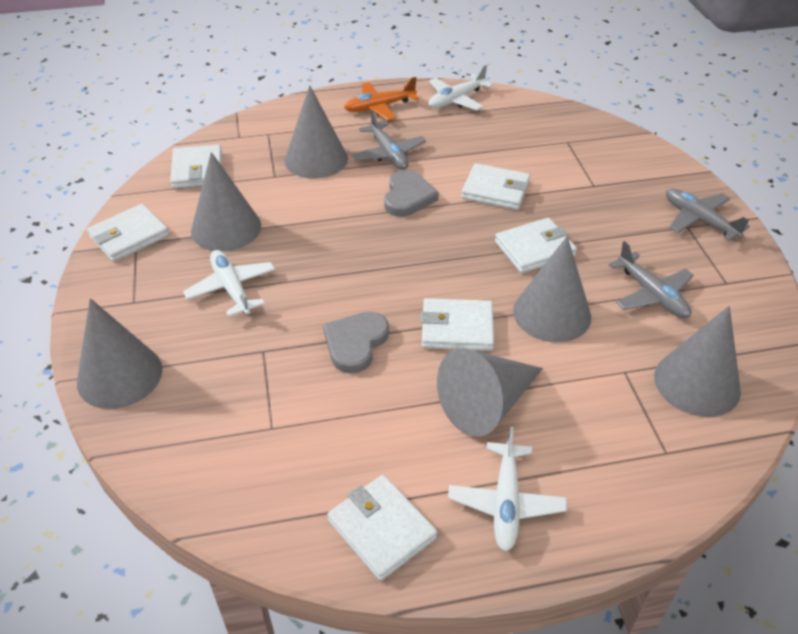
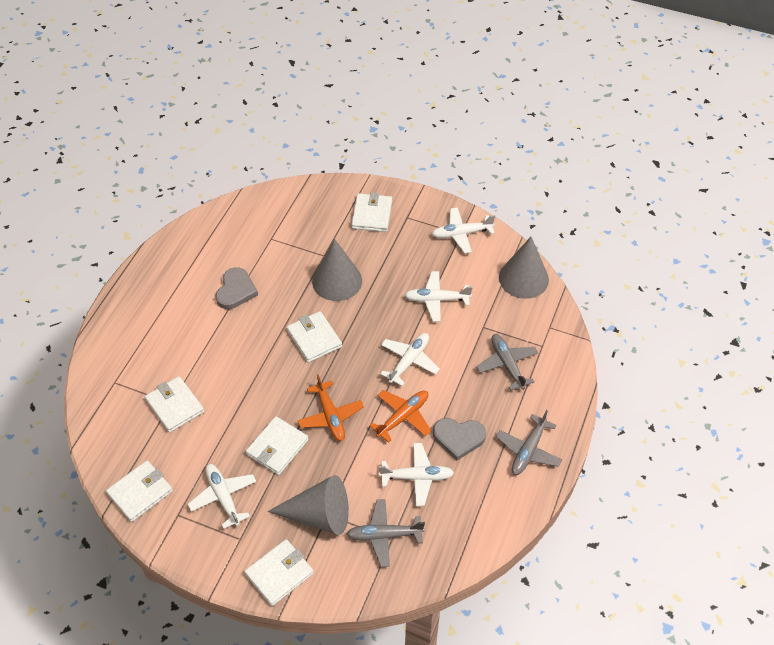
grey cone: [77,298,162,409] [191,152,261,252] [285,85,348,179] [437,348,543,437] [513,236,591,342] [654,306,741,417] = 6 -> [267,475,349,535] [312,239,362,301] [499,237,549,299] = 3
orange plane: [344,77,419,121] = 1 -> [297,374,364,441] [369,390,431,443] = 2
white plane: [183,250,275,317] [429,65,493,110] [448,427,567,552] = 3 -> [188,464,256,529] [379,443,454,506] [380,333,440,386] [404,271,473,322] [432,207,495,254] = 5

